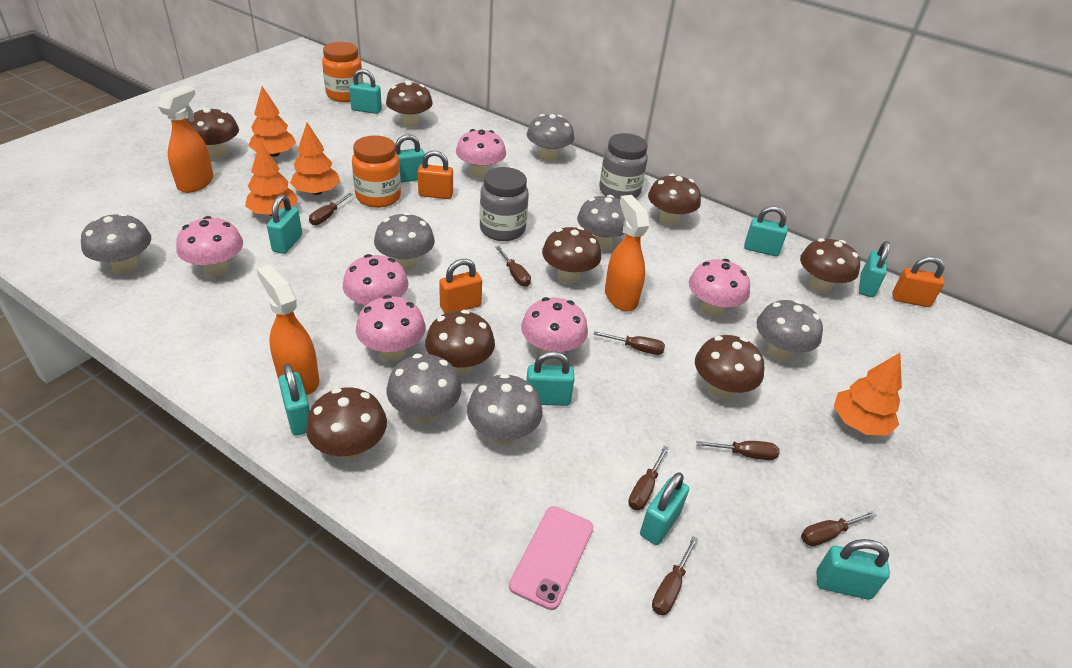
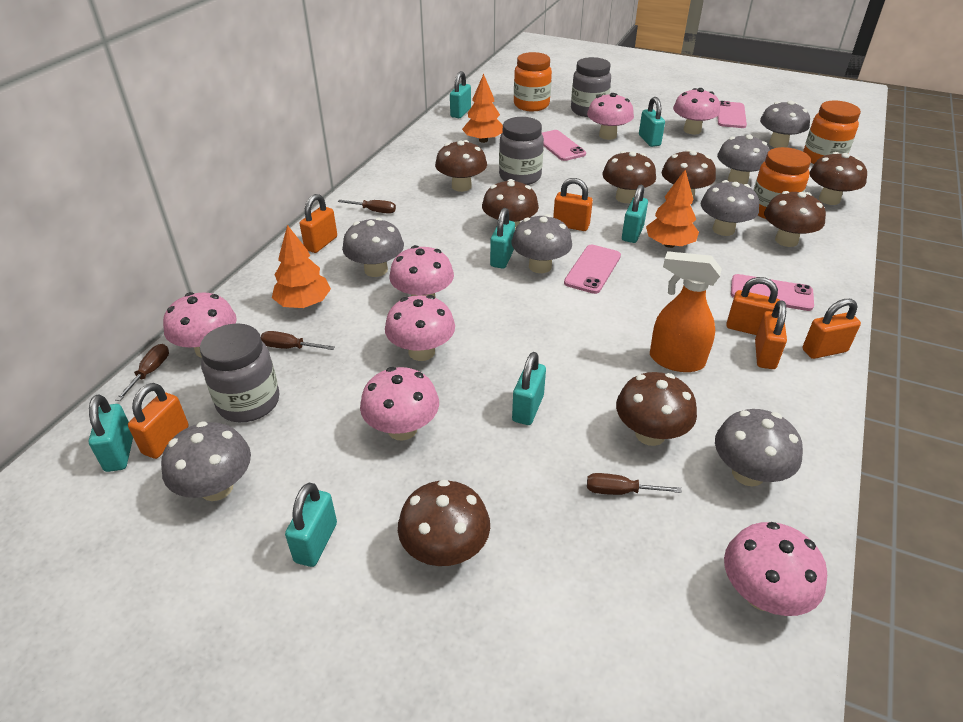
brown screwdriver: [309,193,353,225] [495,246,531,287] [593,331,665,355] [628,446,669,510] [652,537,698,615] [696,441,779,460] [801,511,877,546] = 7 -> [115,344,169,401] [261,331,335,350] [338,200,396,214] [587,473,682,495] = 4
grey jar: [480,167,529,241] [599,133,648,199] = 2 -> [200,323,279,422] [499,117,544,185] [571,57,611,117] = 3
orange jar: [322,42,363,102] [352,135,401,208] = 2 -> [514,52,552,111] [754,147,811,219] [803,101,861,164] = 3
orange padlock: [418,150,453,199] [439,259,482,313] [892,256,945,307] = 3 -> [128,383,189,459] [300,194,337,253] [553,178,593,231] [726,277,779,335] [755,300,787,369] [802,299,861,359] = 6
orange spray bottle: [158,85,214,193] [257,264,319,395] [605,195,650,311] = 3 -> [650,251,722,372] = 1
orange tree: [245,142,298,216] [248,86,296,157] [290,123,340,195] [834,353,902,436] = 4 -> [272,225,331,308] [462,74,503,143] [646,170,699,248] = 3
pink mushroom: [176,216,243,277] [343,254,408,306] [356,295,426,360] [456,129,506,178] [521,297,588,360] [689,259,750,317] = 6 -> [163,292,237,358] [360,367,439,441] [385,295,455,361] [389,245,454,298] [587,93,634,140] [673,88,720,134] [724,522,827,616] = 7
pink phone: [509,506,593,610] = 1 -> [541,130,586,161] [564,245,621,294] [717,101,747,128] [731,274,814,311] = 4
turquoise padlock: [267,195,302,254] [278,364,310,436] [349,69,382,114] [395,135,425,183] [526,351,575,406] [640,472,689,545] [744,206,788,256] [816,539,890,600] [859,241,890,297] = 9 -> [89,394,133,472] [285,482,337,567] [450,71,471,118] [490,208,515,269] [512,352,546,425] [622,184,648,243] [639,97,665,147] = 7

